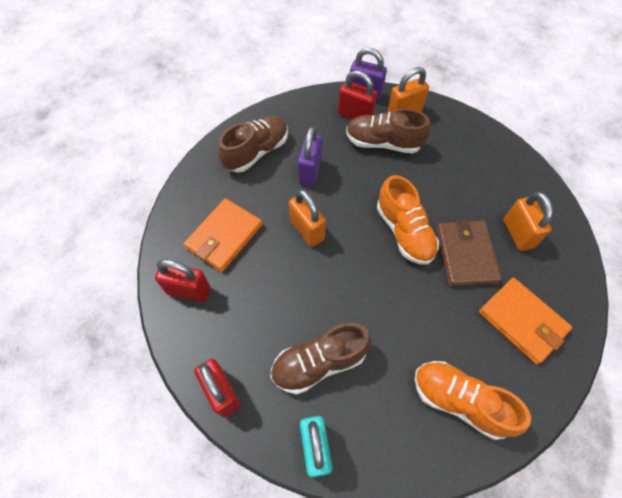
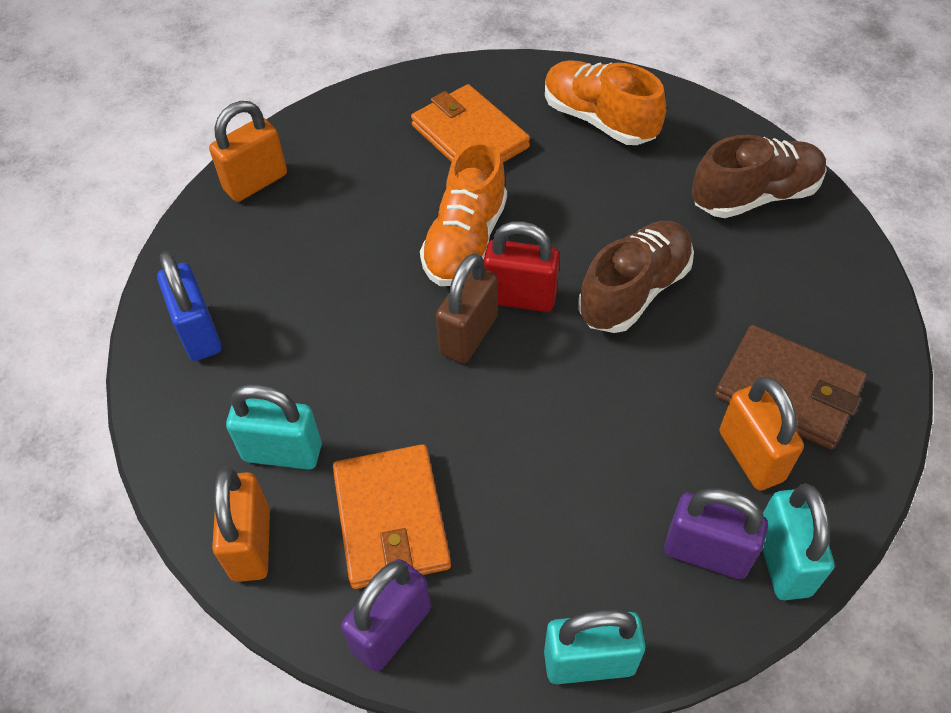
blue padlock: none = 0 -> [157,251,221,361] = 1
brown padlock: none = 0 -> [436,253,498,364] = 1
brown shoe: [218,116,288,173] [271,323,371,395] [346,108,431,154] = 3 -> [578,221,694,333] [692,135,827,218] = 2
red padlock: [155,259,210,302] [195,359,241,418] [338,70,377,120] = 3 -> [483,221,560,312] = 1
turquoise padlock: [300,416,332,477] = 1 -> [226,384,322,470] [544,609,646,684] [762,483,834,600] = 3

